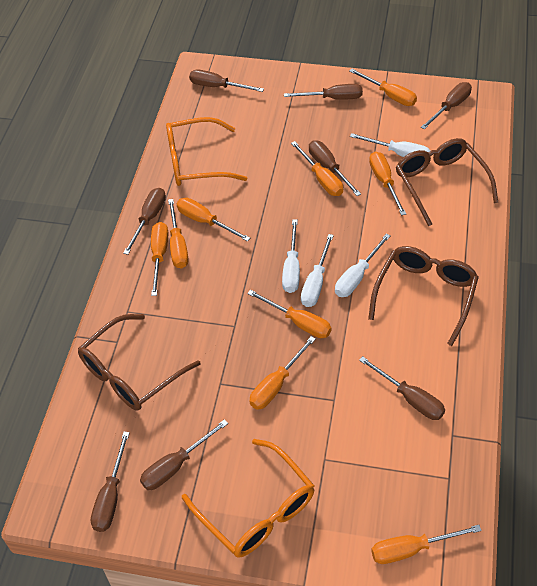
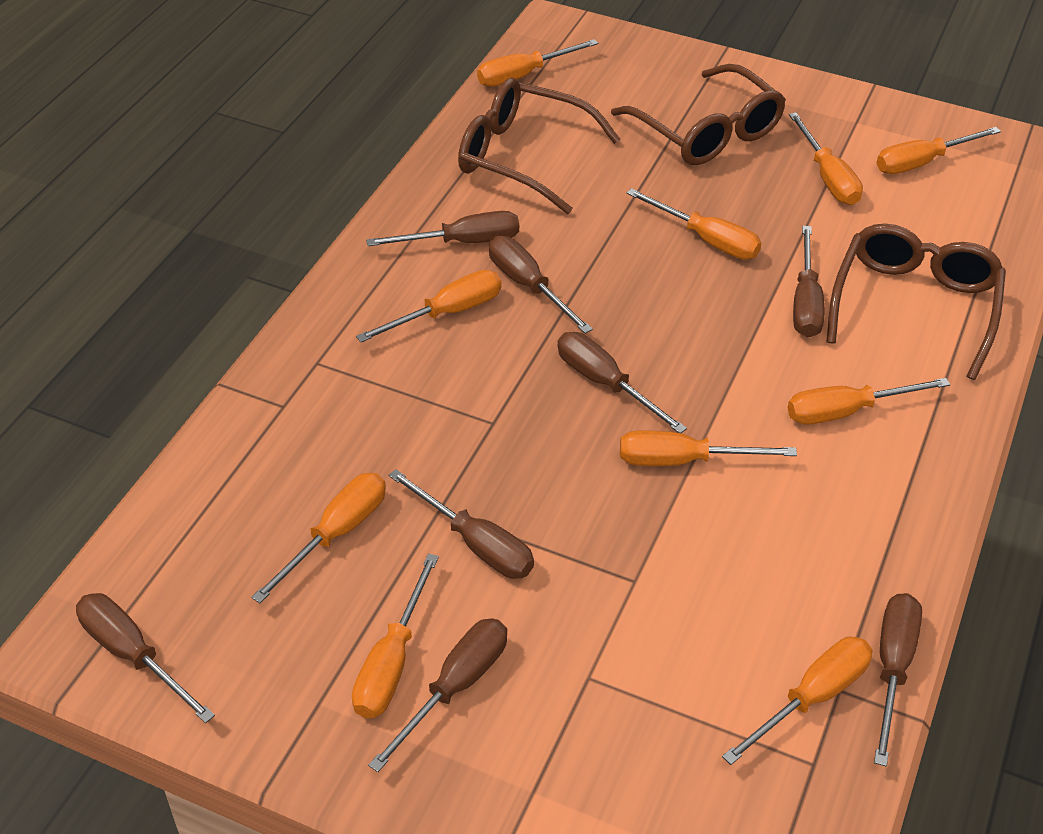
orange glasses: [166,117,247,186] [182,439,315,557] = 2 -> none = 0
orange screwdriver: [151,222,168,296] [168,199,189,268] [177,198,250,242] [247,290,332,338] [249,336,316,410] [291,141,343,196] [349,69,417,106] [369,152,406,216] [371,525,482,564] = 9 -> [251,473,386,603] [352,553,439,718] [356,270,501,342] [477,39,598,87] [620,430,797,466] [626,188,761,259] [722,637,872,765] [788,378,950,425] [789,112,863,205] [876,127,1001,174] = 10
white screwdriver: [282,219,300,293] [301,234,334,307] [335,234,390,297] [350,133,430,157] = 4 -> none = 0

